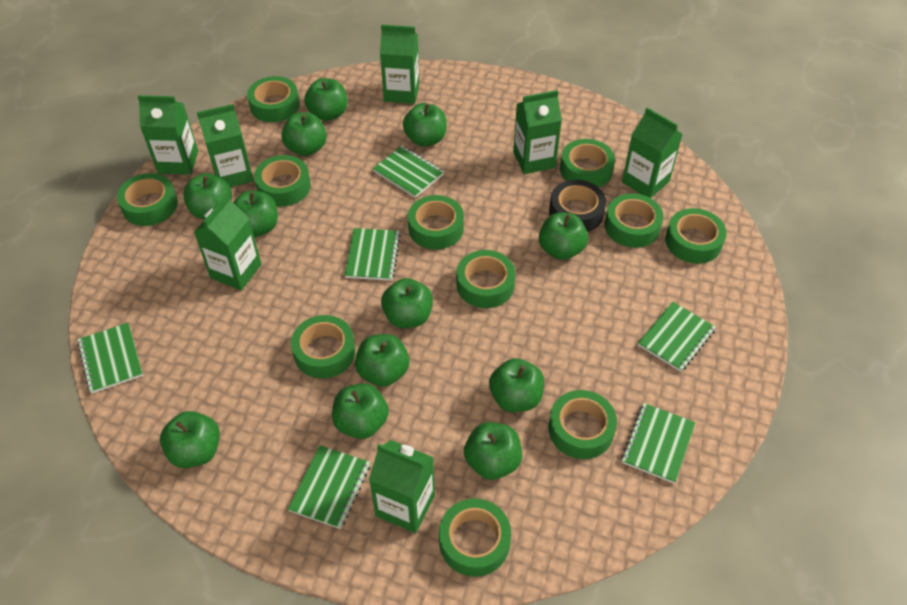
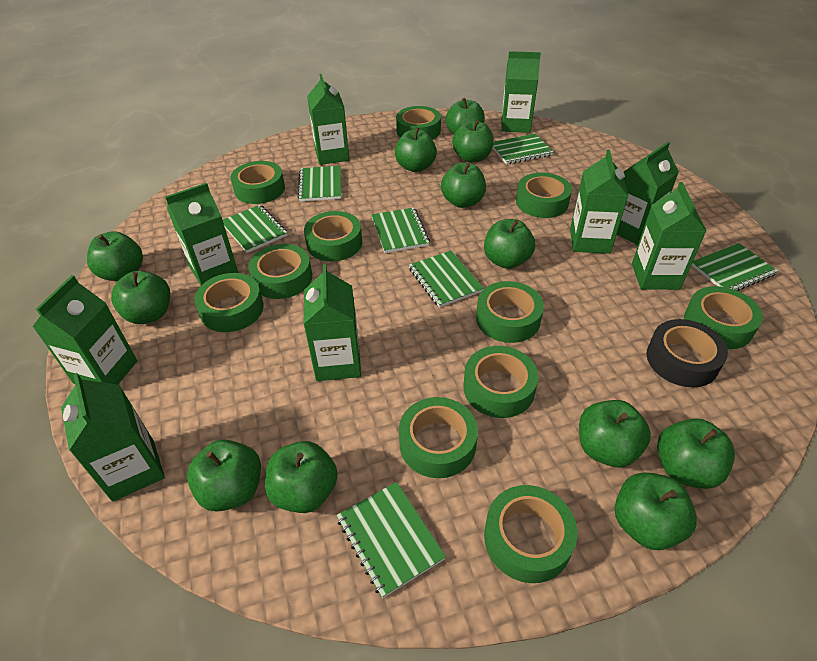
green carton: [137,95,198,175] [194,194,261,290] [196,104,254,187] [369,440,435,533] [380,24,419,104] [513,90,562,174] [622,107,683,198] = 7 -> [33,275,137,385] [61,373,165,502] [165,183,238,285] [304,264,361,381] [307,74,350,165] [501,51,541,133] [570,150,629,254] [617,142,679,245] [632,182,706,290] = 9
green notebook: [77,323,143,393] [288,445,370,529] [345,228,401,281] [373,146,444,198] [621,403,696,483] [638,302,716,372] = 6 -> [223,205,288,253] [298,166,342,202] [337,482,446,598] [371,207,430,253] [409,251,484,307] [492,133,553,164] [691,243,778,291] = 7

